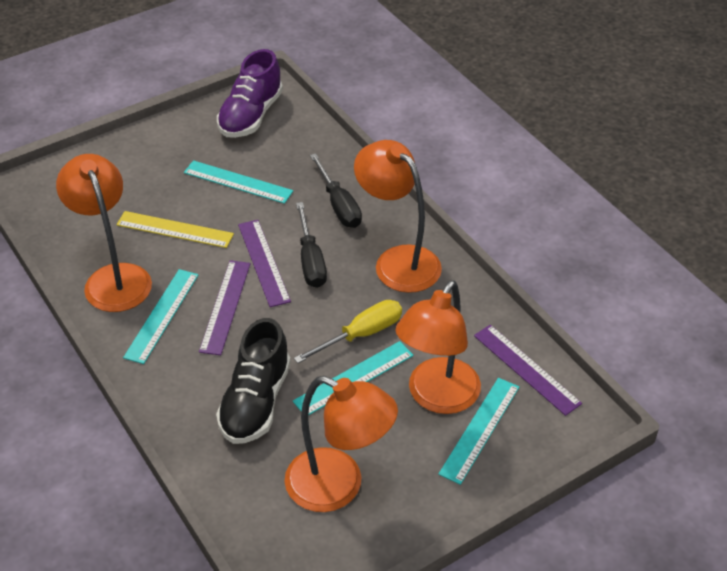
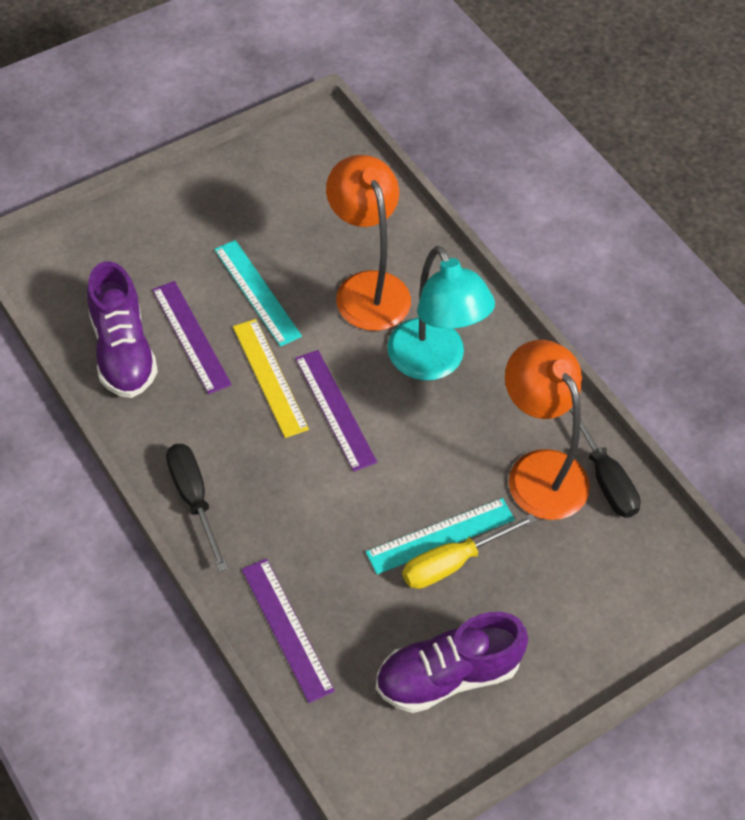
black shoe: [216,318,291,444] = 1 -> none = 0
orange lamp: [56,154,152,312] [285,376,398,512] [354,140,442,293] [396,280,481,414] = 4 -> [326,155,411,331] [505,340,590,520] = 2
purple shoe: [217,49,283,138] = 1 -> [87,262,158,398] [376,612,528,713] = 2
turquoise lamp: none = 0 -> [387,246,495,380] = 1
turquoise ruler: [123,269,199,364] [184,160,293,204] [293,341,413,415] [438,378,519,485] = 4 -> [214,240,302,347] [366,498,515,574] = 2

